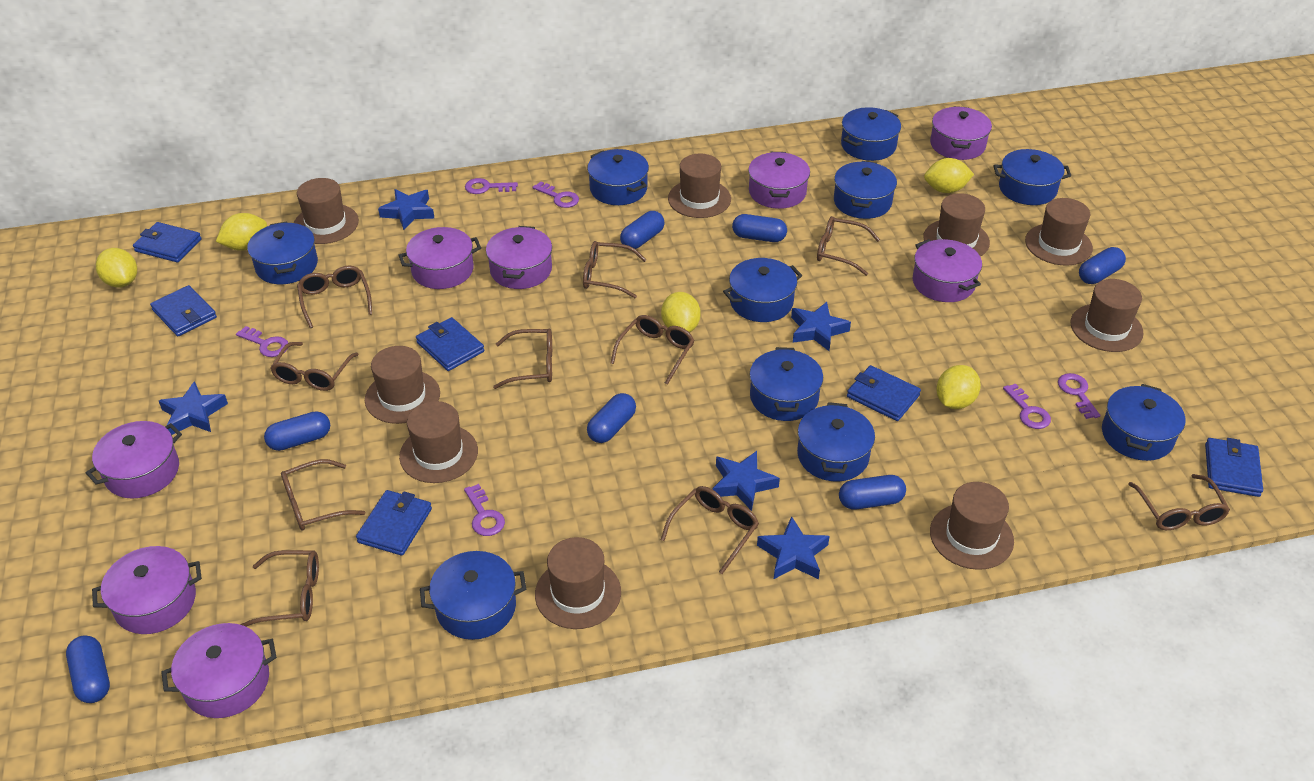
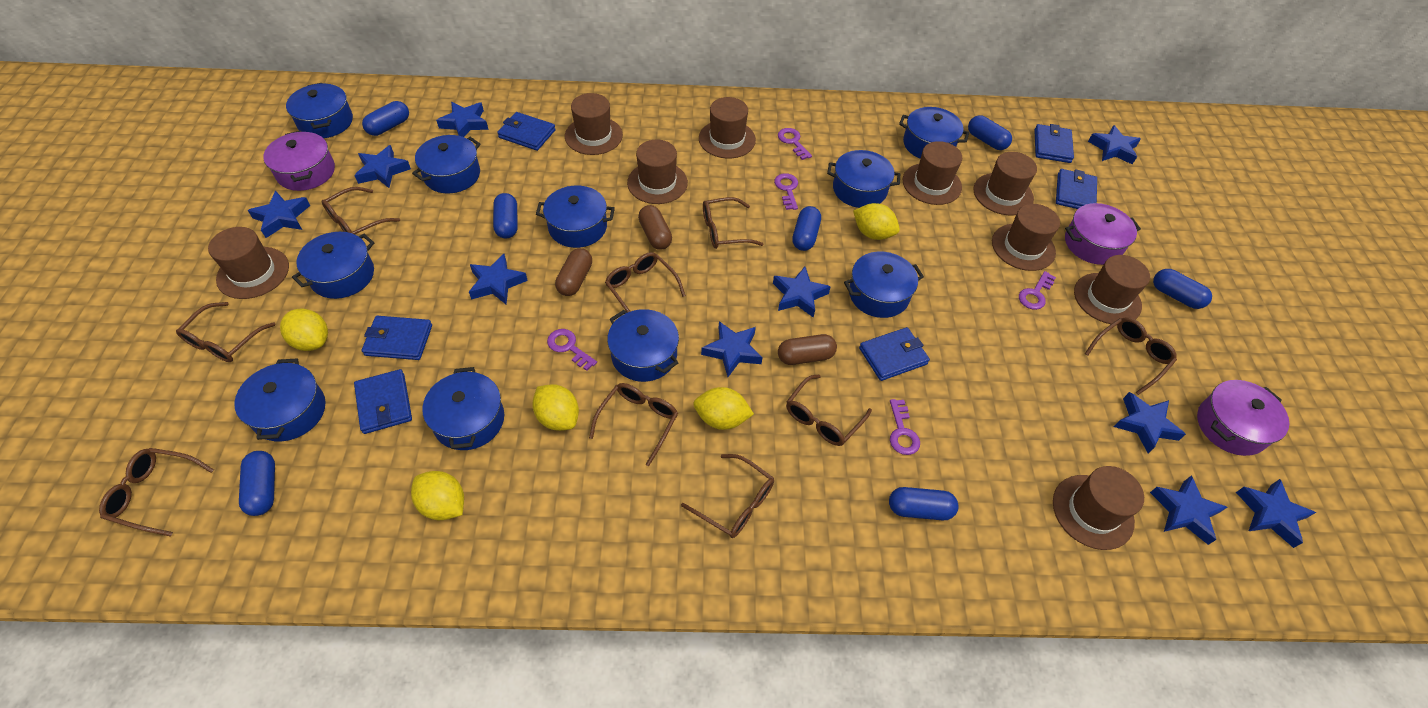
blue star: [159,381,228,435] [378,189,435,230] [712,451,780,511] [757,516,830,579] [791,302,851,351] = 5 -> [247,191,310,238] [354,145,411,188] [436,102,489,137] [469,254,528,305] [701,321,763,377] [773,267,831,318] [1088,125,1141,164] [1114,392,1186,453] [1150,476,1227,545] [1236,479,1316,548] = 10
brown capsule: none = 0 -> [555,248,592,296] [638,205,672,250] [778,334,837,365] = 3
brown glasses: [240,550,319,627] [270,342,359,391] [281,459,365,531] [297,266,372,328] [493,329,552,389] [583,241,647,298] [611,315,695,385] [661,486,759,574] [817,216,880,276] [1128,474,1230,530] = 10 -> [99,448,214,537] [176,302,276,362] [321,187,400,234] [589,383,678,466] [605,252,686,312] [681,454,774,538] [703,197,764,249] [786,375,872,446] [1085,317,1177,395] = 9
purple key: [236,326,288,357] [464,484,505,536] [465,178,518,194] [533,181,579,208] [1003,384,1051,429] [1058,373,1100,419] = 6 -> [547,329,597,371] [774,173,798,210] [778,128,812,160] [890,399,920,455] [1019,271,1056,310] = 5
purple pot: [86,421,182,498] [92,546,202,634] [161,623,277,718] [398,227,481,289] [486,226,552,289] [748,152,810,209] [913,239,982,302] [930,106,992,160] = 8 -> [263,131,335,191] [1065,203,1141,265] [1197,380,1289,456] = 3

